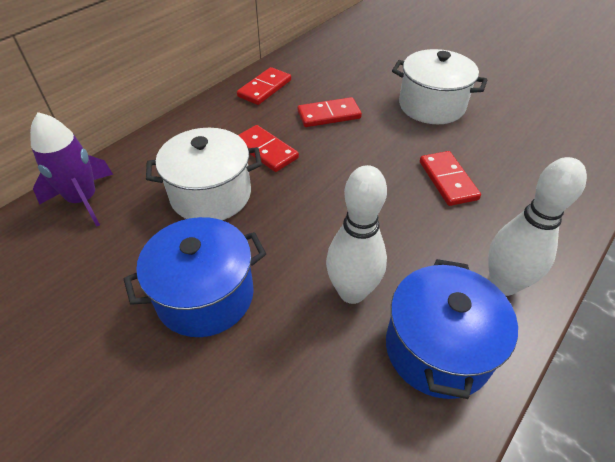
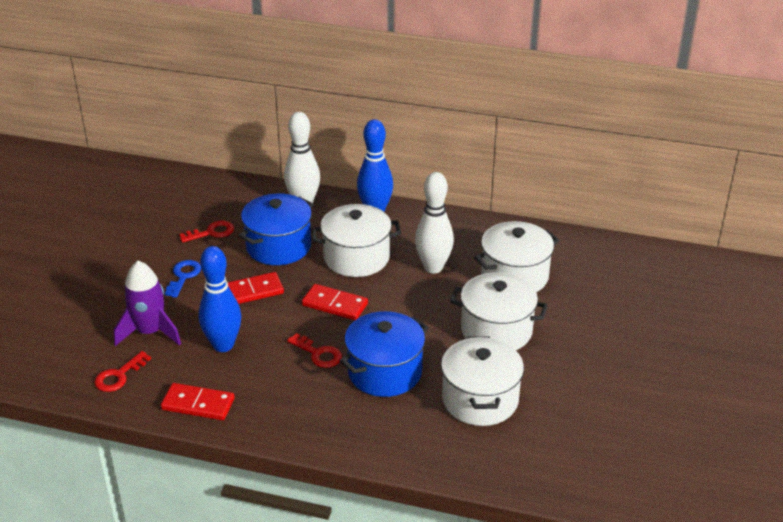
blue bowling pin: none = 0 -> [198,246,241,352] [357,119,393,212] = 2
blue key: none = 0 -> [165,260,201,298] = 1
red domino: [237,67,291,105] [238,125,299,172] [298,97,362,127] [420,151,481,206] = 4 -> [161,383,235,420] [228,272,284,304] [302,284,368,320] = 3
red key: none = 0 -> [94,351,151,392] [179,220,234,243] [287,333,342,368] = 3
white pot: [146,128,262,220] [392,49,487,124] = 2 -> [311,204,401,277] [441,336,524,426] [450,272,548,350] [474,221,559,292] = 4

